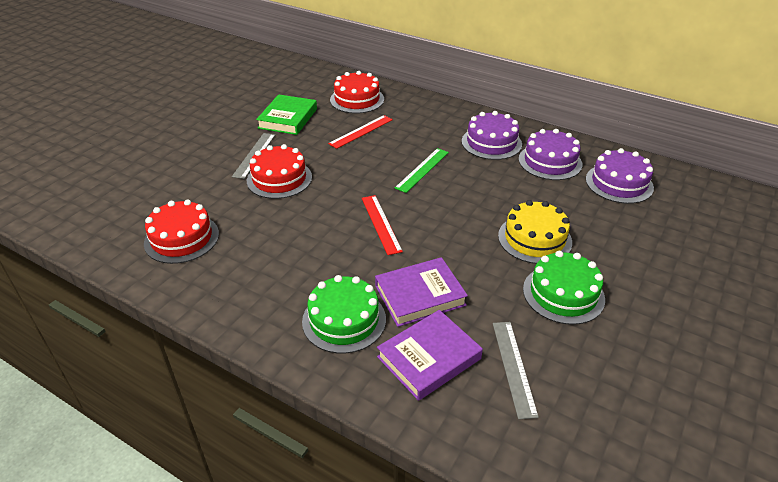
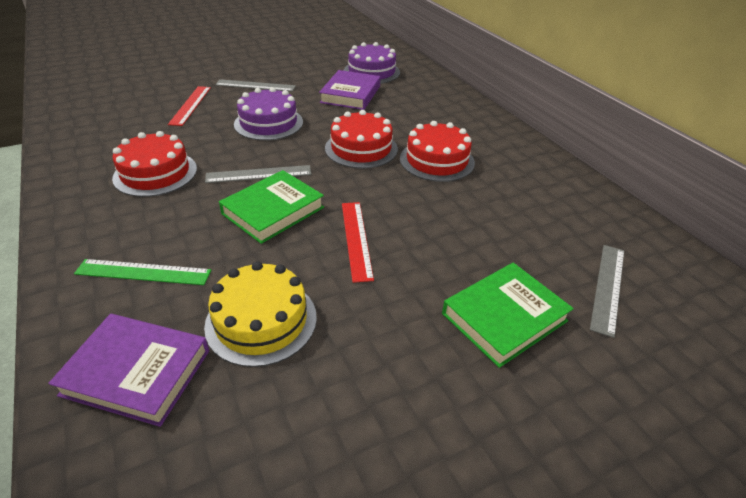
green book: [256,94,317,135] = 1 -> [219,170,324,244] [442,263,574,368] = 2
green cake: [302,275,386,353] [523,251,605,325] = 2 -> none = 0
grey ruler: [232,133,275,179] [493,322,539,419] = 2 -> [205,165,312,183] [215,79,296,92] [590,245,624,338] = 3
purple cake: [462,111,522,160] [519,129,582,180] [586,148,654,204] = 3 -> [234,87,303,141] [344,42,400,84] = 2

